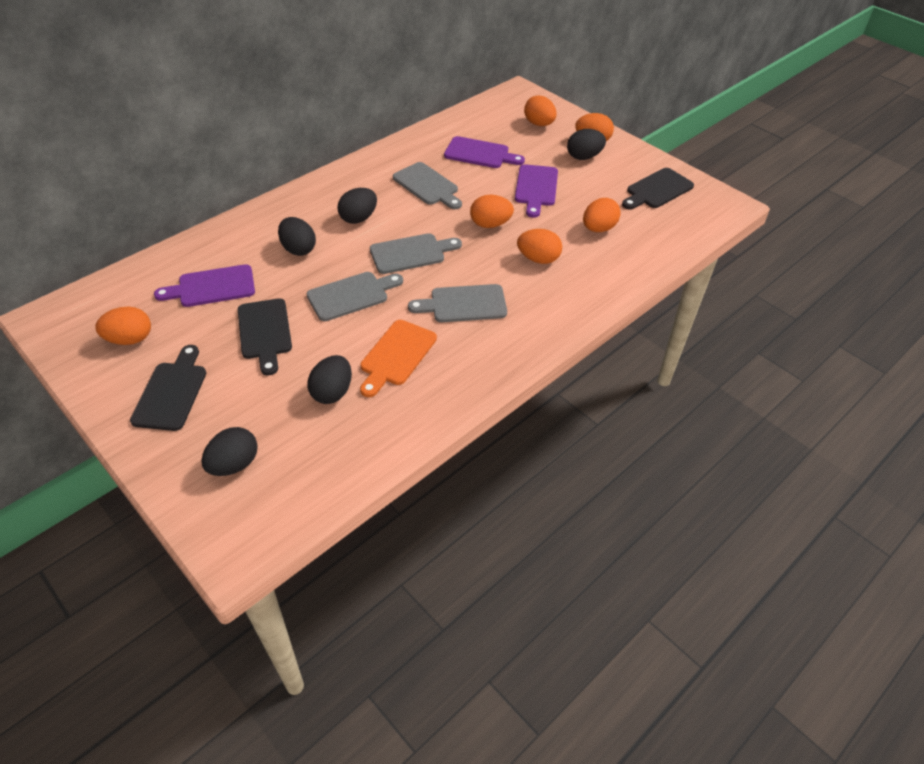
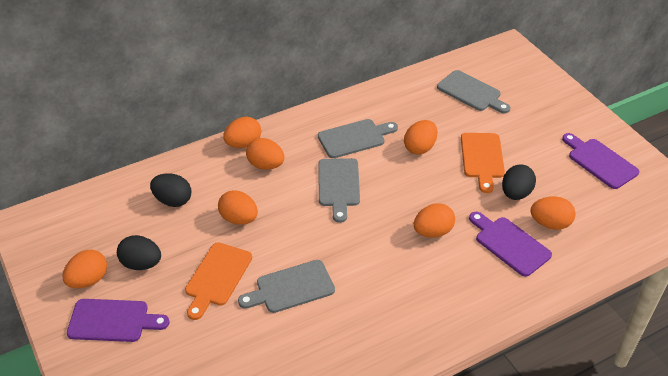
black cutting board: [130,345,206,431] [238,298,292,375] [622,168,694,209] = 3 -> none = 0
black egg: [201,427,258,476] [278,217,316,256] [308,355,352,404] [338,188,377,224] [567,129,606,160] = 5 -> [117,235,161,270] [150,173,191,207] [502,164,536,200] = 3
orange cutting board: [360,320,437,397] = 1 -> [185,242,252,320] [461,133,505,193] = 2
orange egg: [95,307,151,345] [470,195,514,228] [517,229,562,264] [524,95,557,126] [575,113,614,141] [583,198,621,232] = 6 -> [62,250,107,288] [218,190,258,224] [223,117,261,148] [246,138,284,170] [404,120,437,155] [414,203,455,238] [531,196,576,230] = 7

